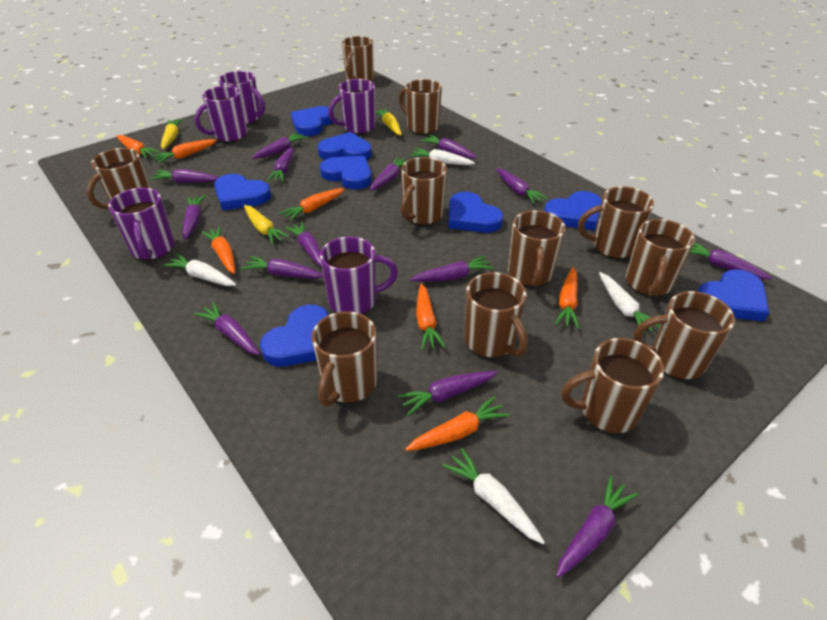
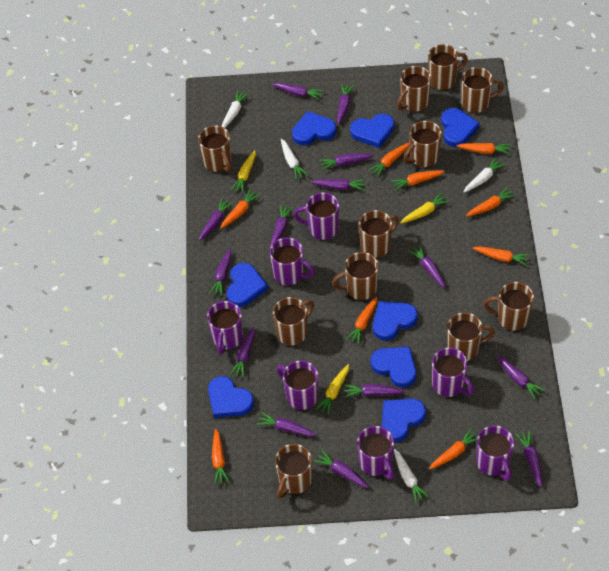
orange carrot: [116,135,160,159] [152,139,217,164] [201,226,235,274] [279,188,345,221] [405,396,509,451] [416,284,445,350] [555,267,579,329] = 7 -> [212,429,230,485] [221,189,261,229] [346,297,377,345] [368,142,410,178] [391,170,445,191] [429,428,477,469] [456,143,511,154] [466,187,516,216] [473,246,530,266] = 9
purple mug: [108,188,175,260] [195,86,247,142] [219,71,265,124] [320,236,398,314] [328,79,375,134] = 5 -> [207,301,243,355] [270,238,315,285] [277,361,318,410] [294,192,339,240] [357,426,394,480] [432,348,474,397] [476,425,514,481] = 7

